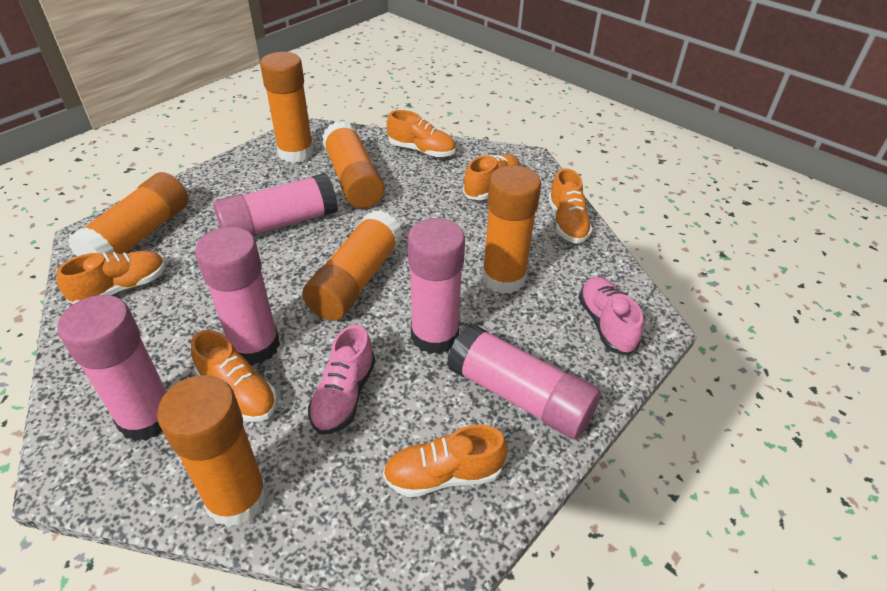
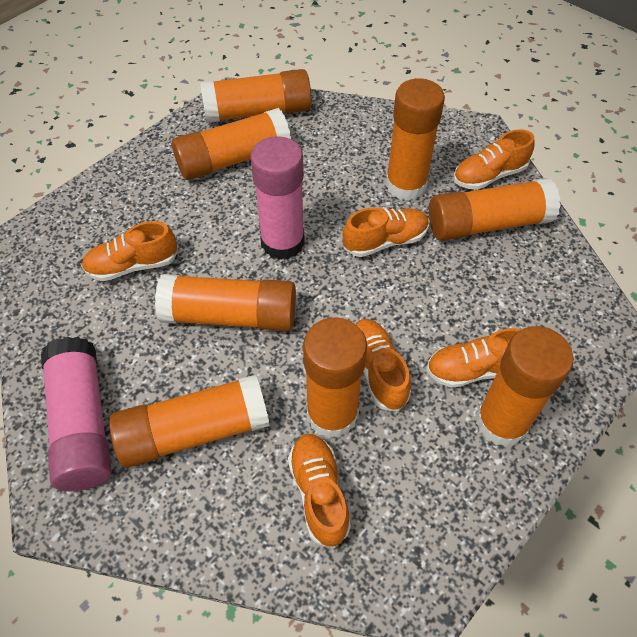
orange glue stick: [68,172,189,256] [157,375,268,527] [260,52,314,163] [302,210,403,321] [322,121,385,209] [482,165,541,294] = 6 -> [109,375,270,468] [155,274,296,331] [172,108,291,180] [200,69,311,123] [303,317,367,438] [386,78,445,201] [429,178,561,241] [476,326,573,447] = 8
pink glue stick: [57,295,167,441] [195,227,280,365] [214,173,338,236] [408,218,465,354] [447,323,601,439] = 5 -> [41,337,112,491] [250,136,305,260] = 2
pink shoe: [308,325,375,434] [579,277,644,355] = 2 -> none = 0

